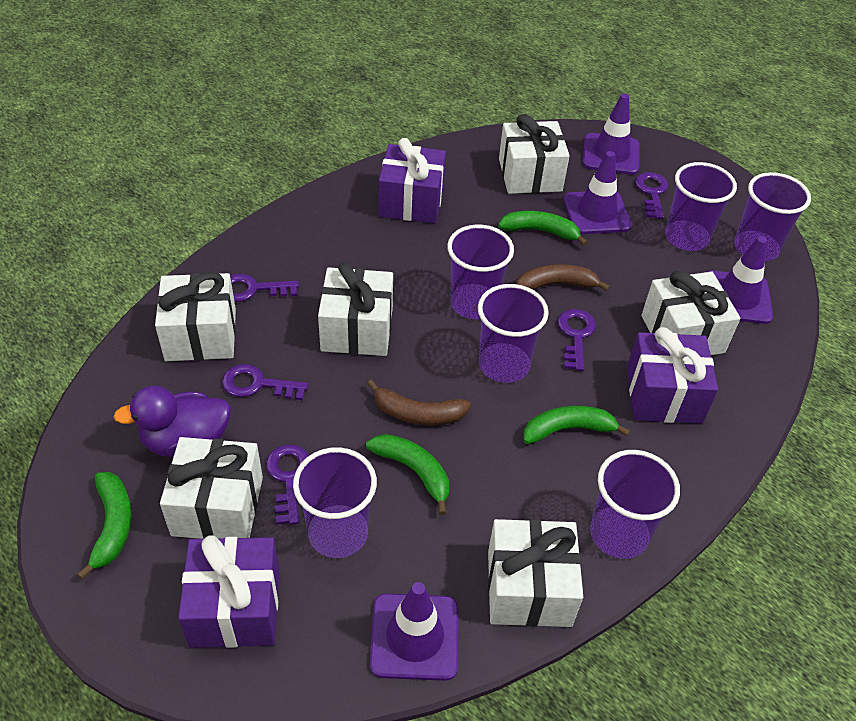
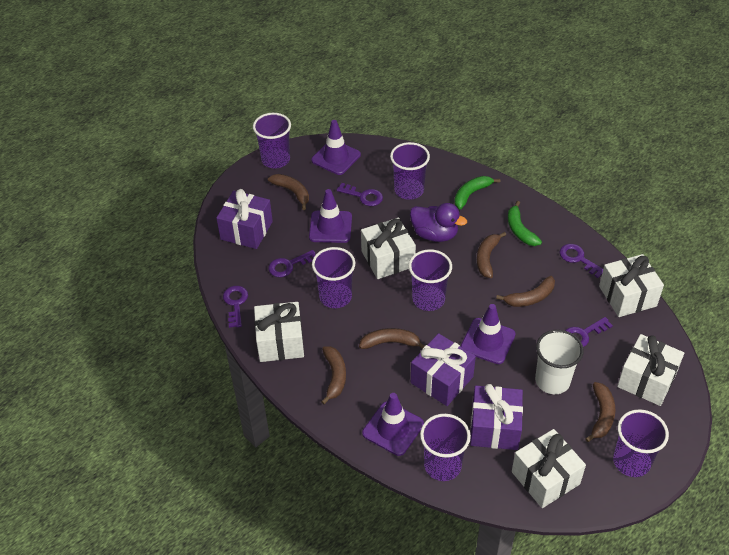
brown banana: [367,380,471,425] [516,264,610,291] = 2 -> [268,174,309,210] [321,346,346,404] [359,328,425,349] [477,232,506,278] [496,276,555,307] [585,382,615,442] = 6
green banana: [77,472,132,579] [366,434,449,515] [498,211,588,246] [523,406,630,444] = 4 -> [454,176,500,209] [508,201,542,246] = 2
white cup: none = 0 -> [535,330,584,394] = 1
white gift: [155,272,236,361] [160,437,263,539] [318,262,393,356] [488,519,583,627] [499,114,570,194] [642,270,741,355] = 6 -> [254,302,304,362] [361,217,416,279] [512,429,586,508] [599,254,664,317] [617,334,684,406] = 5

